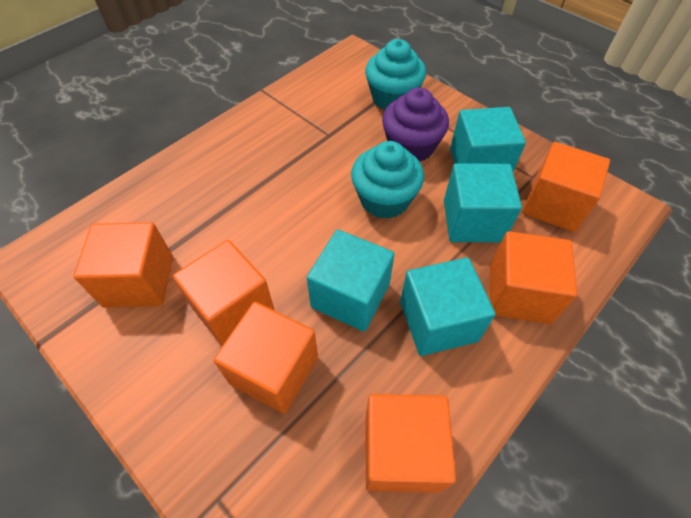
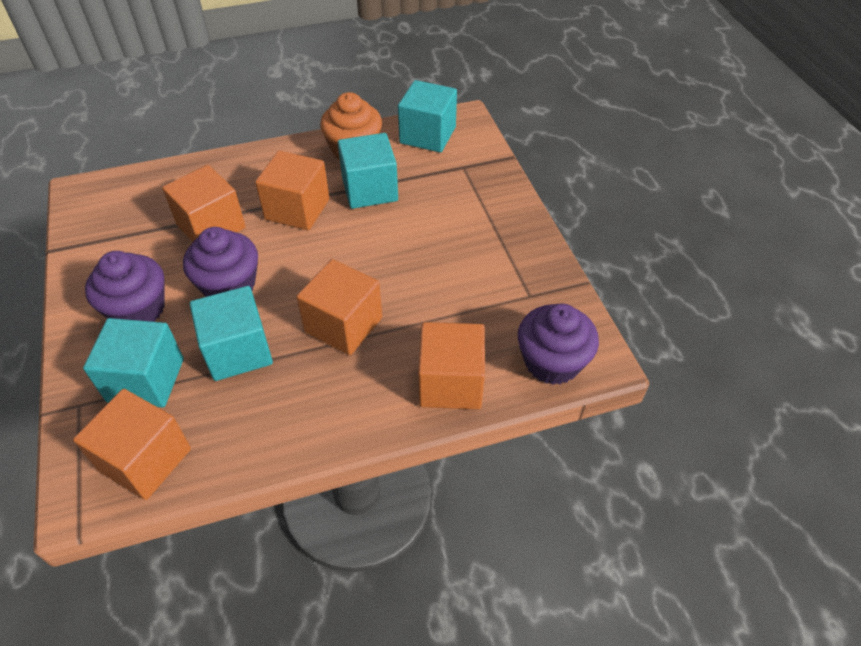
orange cube: [73,222,173,308] [173,240,274,346] [214,302,318,414] [366,394,456,493] [489,231,577,324] [522,142,610,232] = 6 -> [73,389,191,500] [162,165,246,242] [255,151,330,230] [297,259,382,355] [418,322,485,409] = 5
orange cupcake: none = 0 -> [320,92,382,160] = 1
purple cupcake: [382,87,449,162] = 1 -> [85,251,165,322] [183,227,258,297] [518,303,599,385] = 3
turquoise cupcake: [351,141,424,219] [365,39,426,110] = 2 -> none = 0

